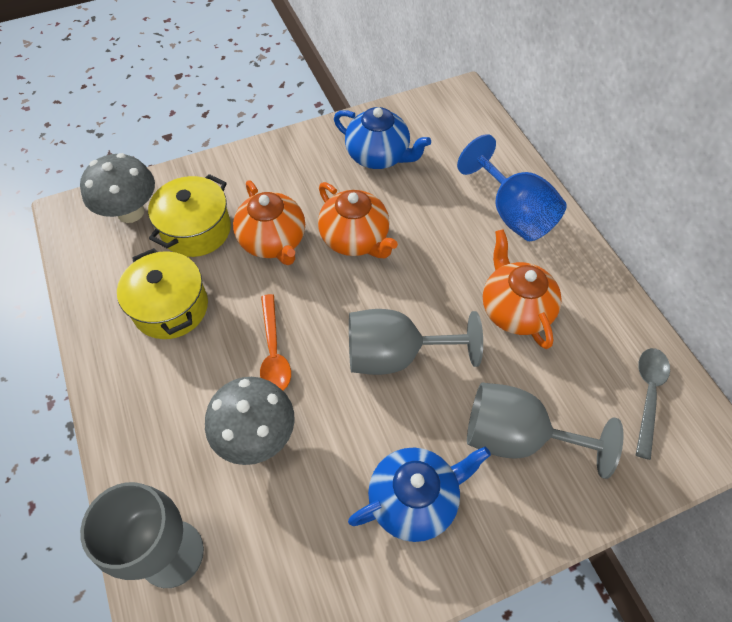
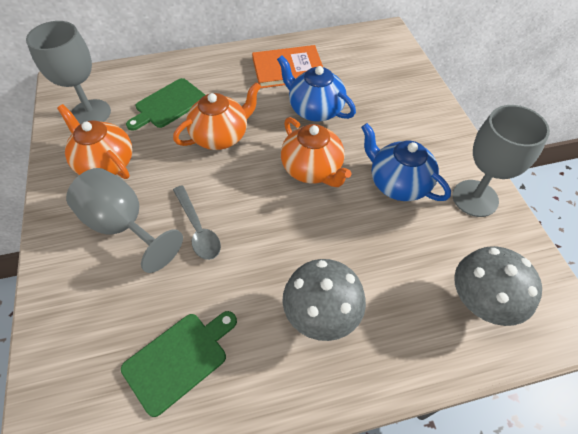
blue goblet: [457,134,567,241] = 1 -> none = 0
green cutting board: none = 0 -> [121,311,237,417] [126,78,205,131] = 2
orange book: none = 0 -> [252,45,323,88] = 1
orange spoon: [260,294,291,391] = 1 -> none = 0
yellow pot: [117,248,208,339] [148,174,231,257] = 2 -> none = 0

